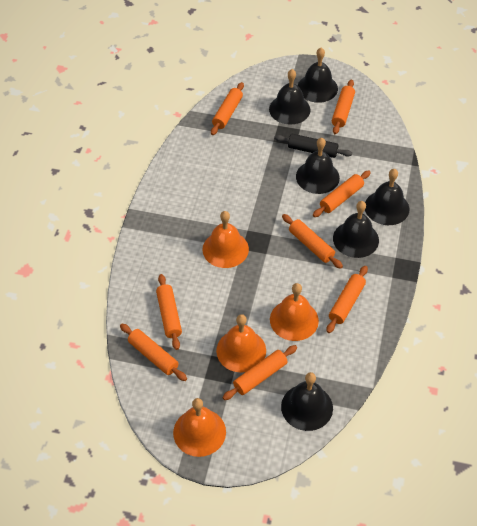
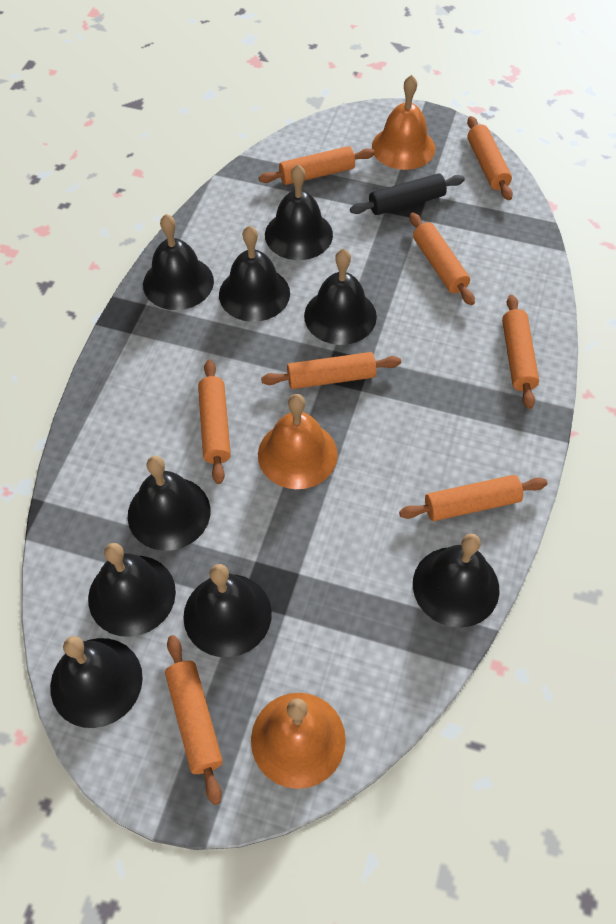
black bell: [269,69,311,125] [281,372,333,431] [296,138,340,194] [297,47,338,103] [333,201,379,258] [365,169,409,225] = 6 -> [50,636,143,728] [88,543,176,637] [128,456,210,551] [143,214,214,310] [183,564,272,657] [219,226,290,322] [265,165,333,260] [304,249,377,345] [413,534,499,628] = 9
orange bell: [173,398,226,457] [202,211,249,268] [216,314,266,373] [270,283,319,341] = 4 -> [251,693,346,789] [258,394,338,489] [372,75,435,170] = 3

